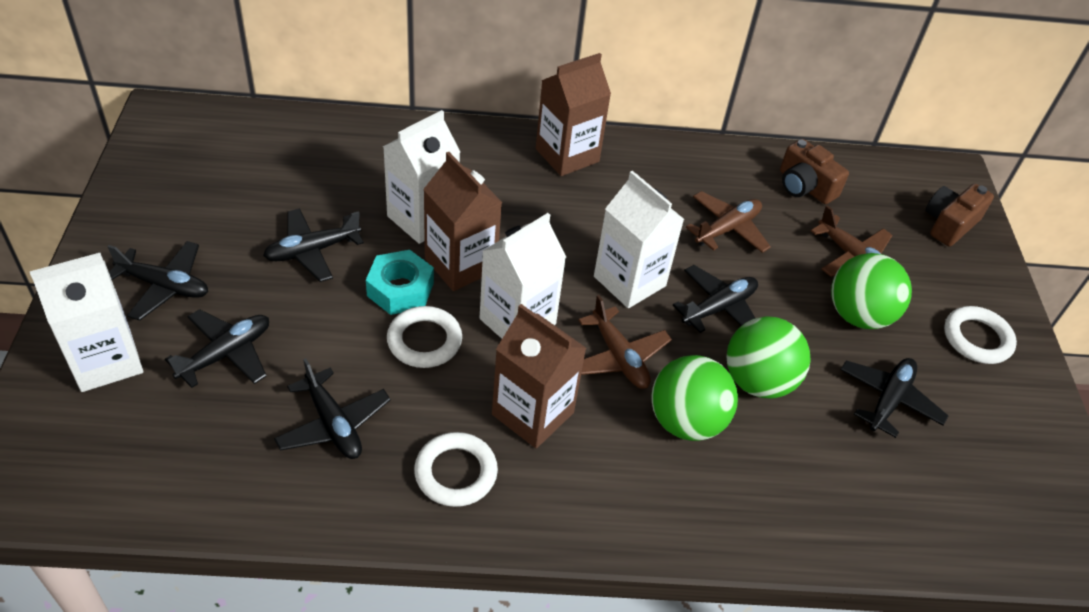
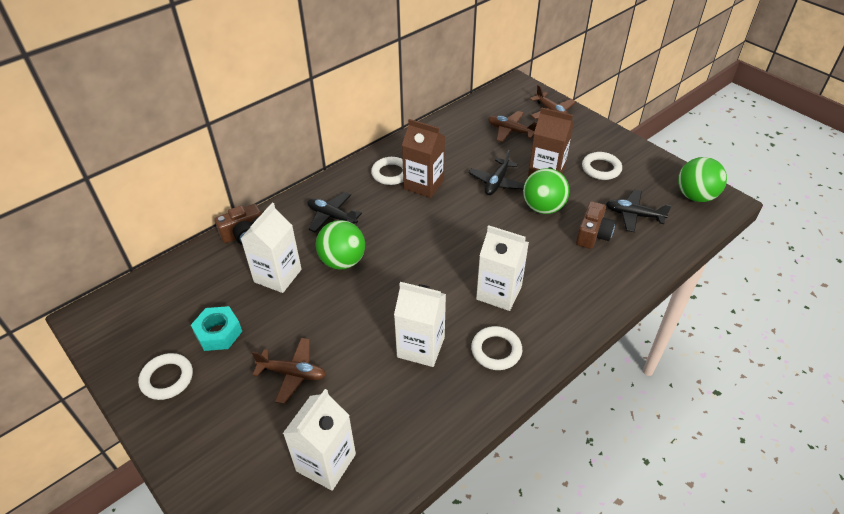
black plane: [107,241,208,321] [165,309,269,388] [263,208,364,282] [274,358,390,459] [673,265,758,333] [840,358,948,438] = 6 -> [307,192,362,232] [468,150,524,195] [606,189,672,232] = 3
brown carton: [423,152,502,291] [492,304,586,448] [536,53,611,176] = 3 -> [402,119,445,198] [528,107,574,177] = 2
white ring: [387,306,462,368] [414,432,498,507] [944,306,1017,364] = 3 -> [138,353,193,400] [371,157,403,185] [471,326,522,370] [582,152,622,180] = 4

